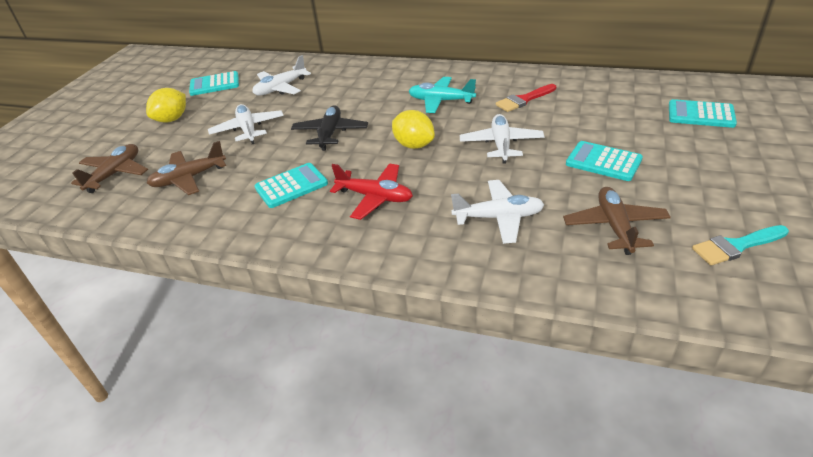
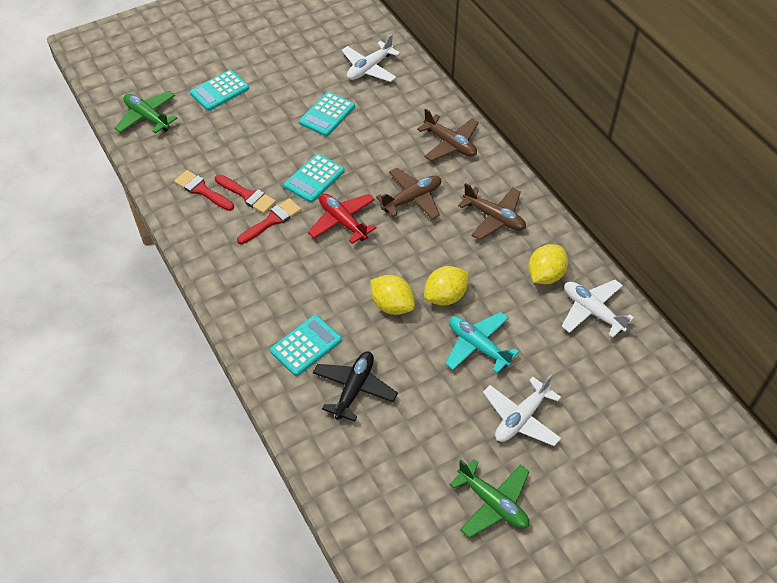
green plane: none = 0 -> [114,91,177,134] [450,459,530,538] = 2
red brush: [496,84,556,112] = 1 -> [174,170,234,211] [215,175,276,214] [237,198,301,244] = 3
turquoise brush: [692,225,789,265] = 1 -> none = 0
white plane: [208,104,284,144] [253,55,311,96] [451,180,544,244] [460,114,545,164] = 4 -> [342,34,400,82] [483,374,561,446] [562,280,634,338] = 3
yellow lemon: [146,88,186,123] [392,110,435,149] = 2 -> [370,275,415,315] [424,266,469,306] [528,244,568,284] = 3

